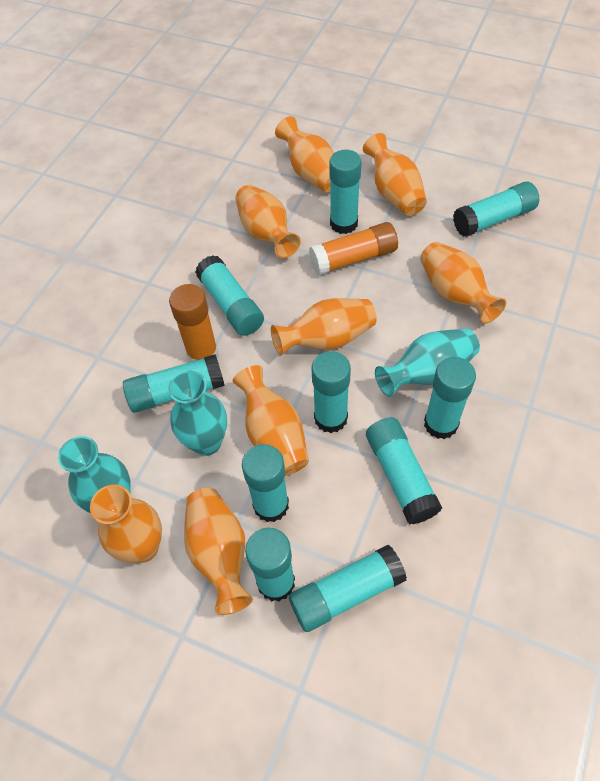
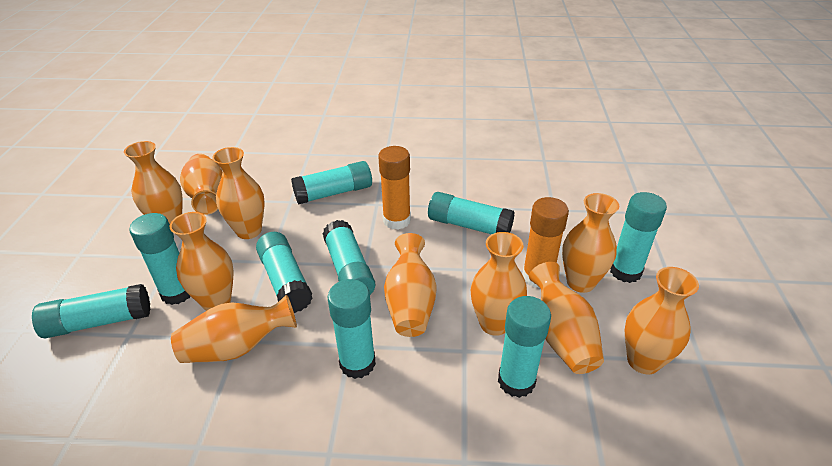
orange vase: [90,484,162,563] [184,488,253,615] [233,365,309,476] [235,185,301,258] [271,298,377,356] [275,116,334,193] [363,133,427,216] [420,242,506,324] = 8 -> [124,141,183,224] [169,212,234,311] [171,295,297,363] [180,154,222,215] [212,147,265,239] [384,233,437,337] [471,232,527,336] [529,262,604,374] [562,193,619,293] [625,267,699,374] = 10
turquoise glue stick: [123,354,225,413] [195,255,264,336] [242,444,289,522] [245,528,295,602] [289,545,407,632] [312,351,351,433] [329,150,362,234] [366,417,442,524] [424,357,476,439] [453,181,539,237] = 10 -> [32,284,150,338] [129,213,190,305] [256,232,313,313] [291,161,372,205] [322,220,375,295] [327,279,376,379] [428,192,514,234] [498,296,551,398] [610,192,667,283] = 9
turquoise vase: [58,436,131,513] [168,371,227,456] [375,328,480,397] = 3 -> none = 0

